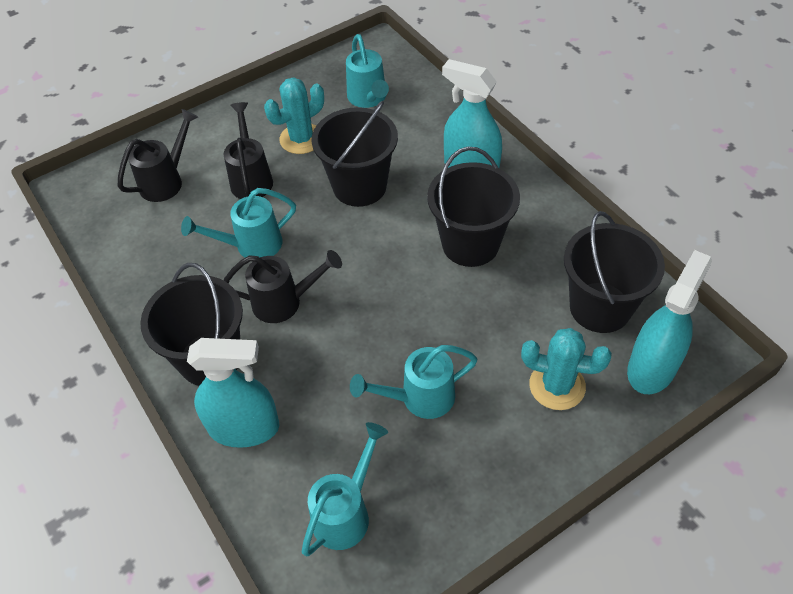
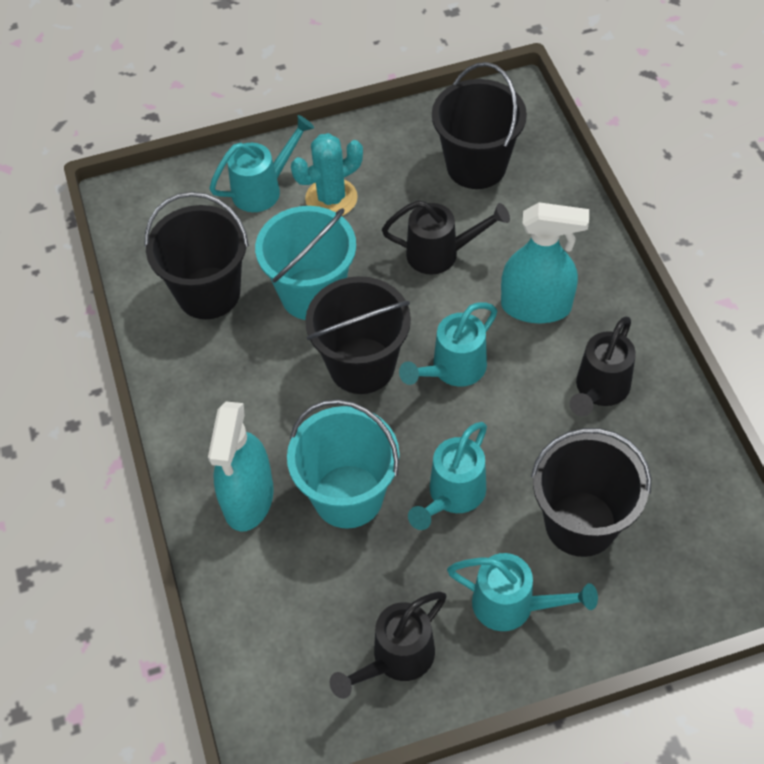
turquoise bucket: none = 0 -> [255,206,356,320] [287,399,400,529] = 2
turquoise cactus: [264,77,324,154] [521,328,612,410] = 2 -> [291,133,363,216] = 1
turquoise spray bottle: [187,338,279,448] [442,59,502,169] [627,250,712,394] = 3 -> [208,401,274,532] [501,202,589,323] = 2

